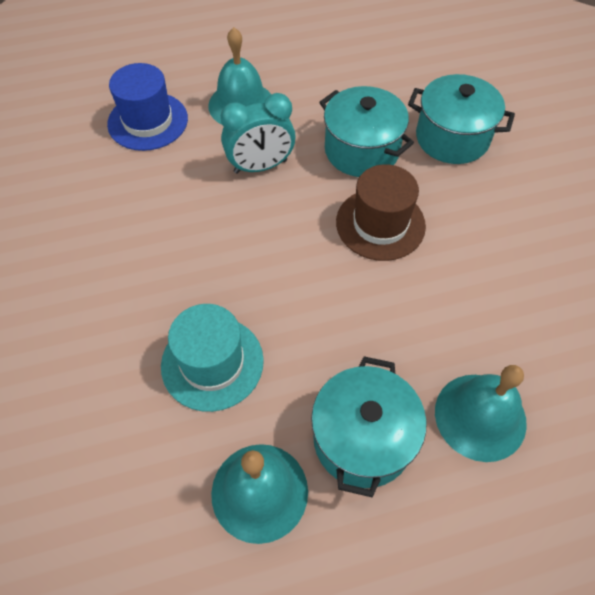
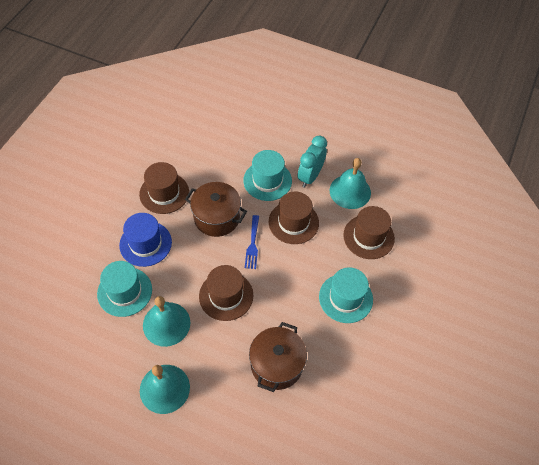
blue fork: none = 0 -> [245,215,259,269] = 1
brown hat: [336,164,426,261] = 1 -> [139,162,189,214] [199,265,253,321] [269,191,319,244] [343,206,395,259] = 4
brown pot: none = 0 -> [185,182,247,237] [249,322,307,392] = 2
turquoise hat: [161,304,264,412] = 1 -> [97,261,152,317] [243,150,292,201] [319,267,373,323] = 3
turquoise pot: [311,356,426,497] [319,86,414,177] [408,74,515,164] = 3 -> none = 0

